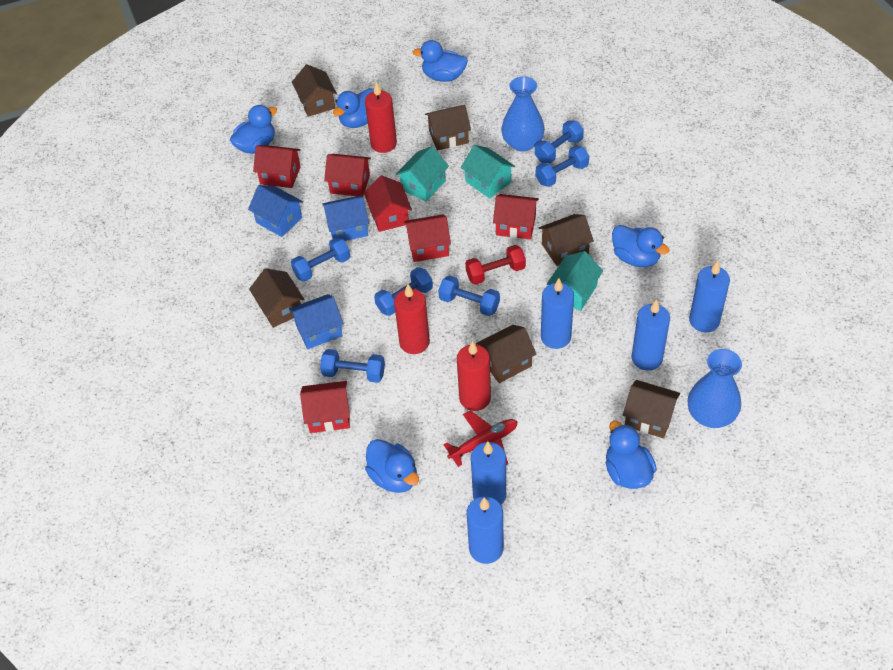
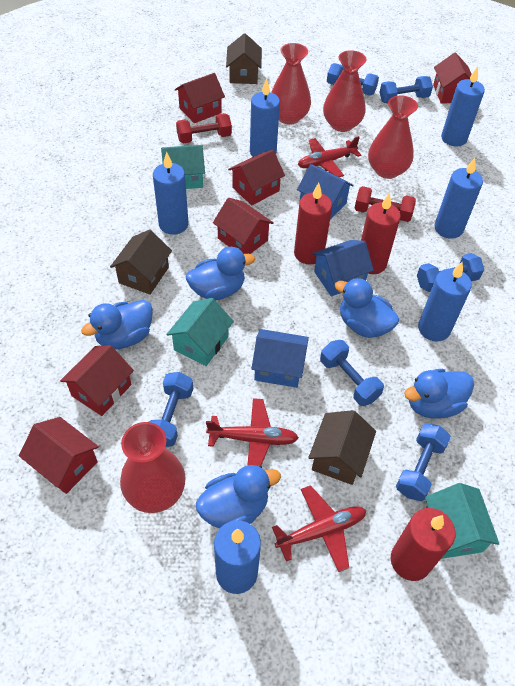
blue candle: [467,496,504,564] [471,441,506,505] [541,278,574,349] [632,299,670,371] [689,261,730,332] = 5 -> [153,152,189,235] [214,520,261,594] [250,79,280,157] [418,262,472,341] [435,158,483,239] [441,67,485,147] = 6
blue duck: [230,105,277,154] [333,88,374,128] [365,439,419,493] [413,40,468,82] [606,421,657,489] [612,225,669,267] = 6 -> [81,300,153,349] [186,247,255,300] [196,465,281,528] [334,278,399,338] [404,369,474,418] = 5
blue vase: [501,77,545,152] [688,349,742,428] = 2 -> none = 0
brown house: [249,268,304,328] [292,64,337,117] [425,105,471,150] [476,325,537,383] [539,214,594,266] [623,380,680,438] = 6 -> [110,230,172,295] [226,33,262,84] [308,410,376,485] = 3
red dumbbell: [465,245,526,285] = 1 -> [176,113,232,143] [354,186,416,222] = 2
red plane: [443,410,518,467] = 1 -> [206,398,299,466] [272,485,366,572] [298,136,361,177] = 3
red vase: none = 0 -> [120,422,186,513] [271,43,311,125] [323,50,367,132] [368,95,418,179] = 4

